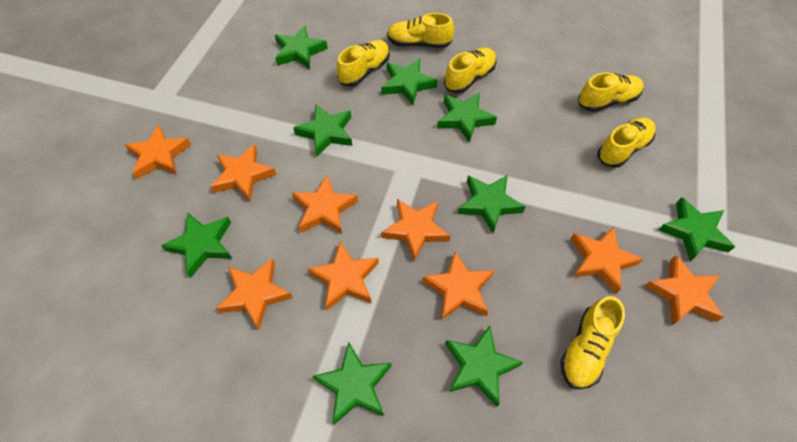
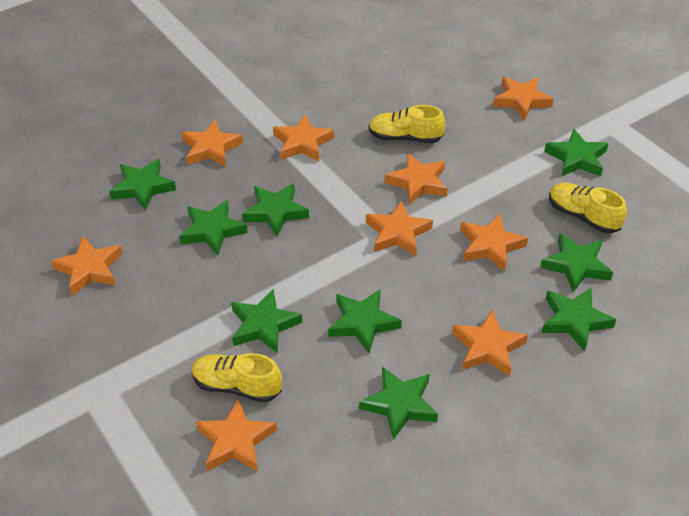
yellow shoe: [336,40,390,87] [387,13,454,48] [444,48,497,93] [560,296,625,389] [578,72,644,112] [597,117,655,168] = 6 -> [191,353,282,402] [369,105,445,143] [549,183,627,234] = 3

